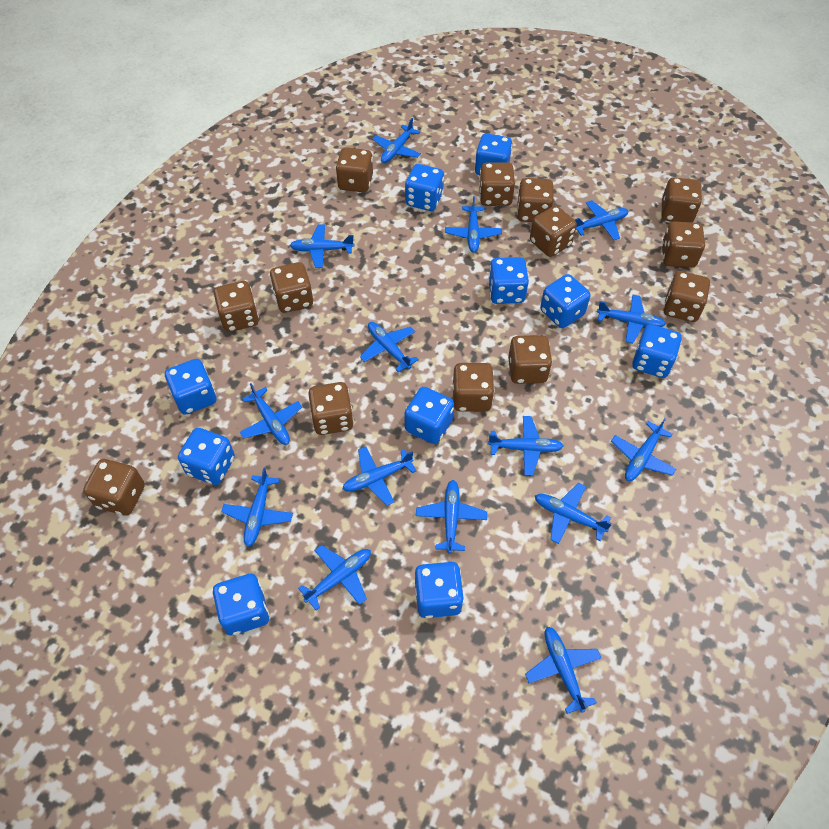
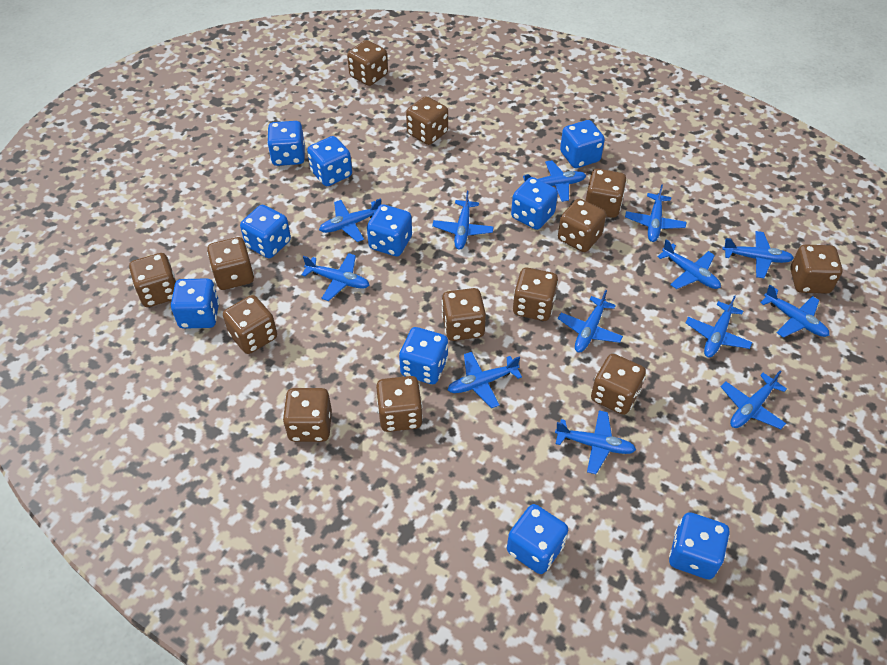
blue plane: [221,468,293,547] [240,383,302,445] [290,224,354,268] [298,545,371,610] [342,447,416,506] [360,322,419,372] [373,118,421,163] [416,480,487,554] [445,196,502,253] [488,416,564,476] [525,627,601,714] [535,483,612,544] [575,200,628,240] [597,295,666,343] [611,418,676,481] = 15 -> [302,253,369,301] [319,198,381,242] [432,191,494,250] [448,352,522,408] [523,160,586,202] [555,410,636,474] [558,290,623,352] [625,184,686,242] [657,239,721,289] [685,295,753,357] [721,370,787,429] [722,231,794,278] [760,285,829,338] = 13

